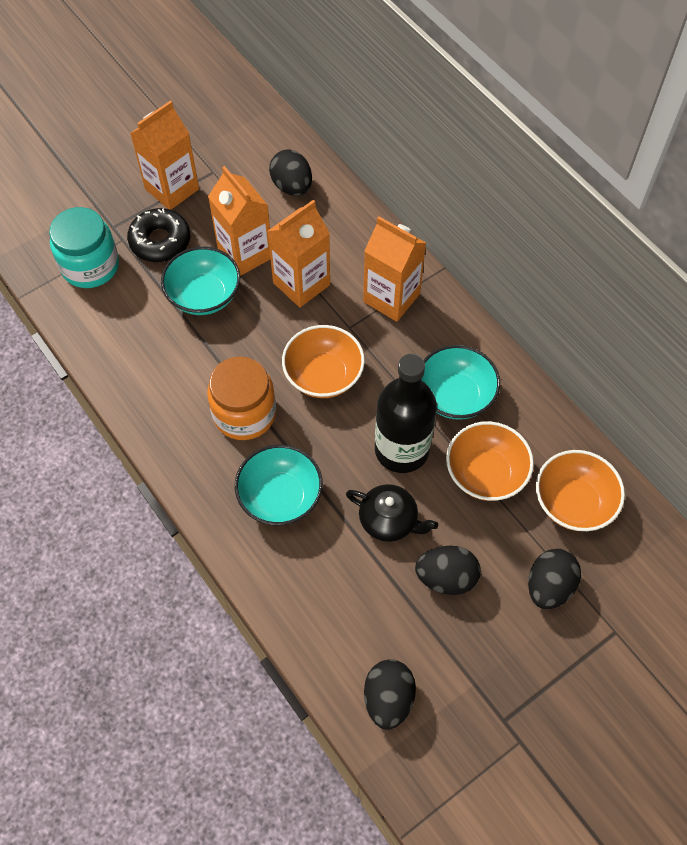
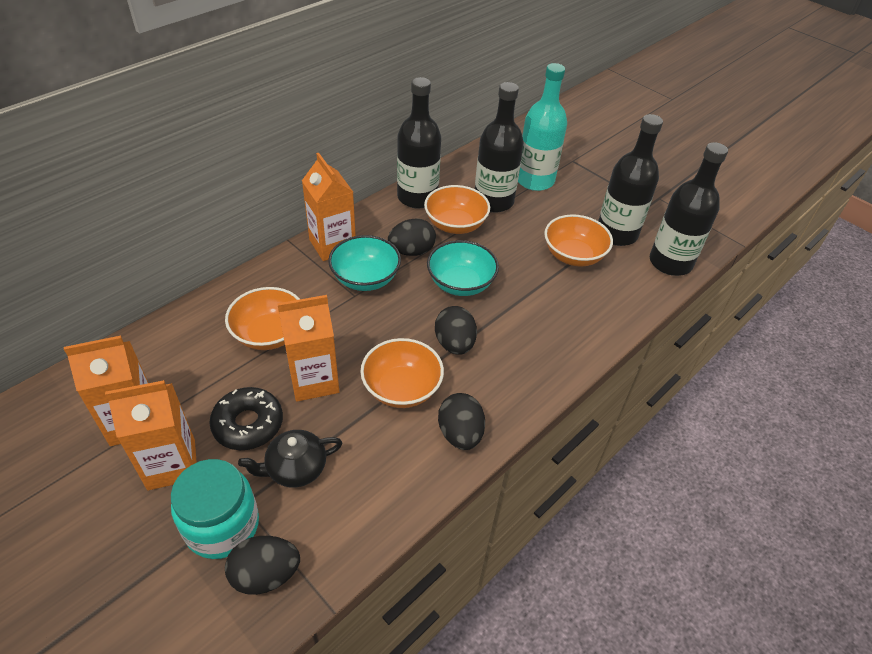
black bottle: [375,354,437,473] = 1 -> [397,77,441,209] [475,82,524,212] [598,114,663,246] [650,142,728,276] = 4
orange bowl: [282,325,365,398] [446,421,534,501] [536,450,625,531] = 3 -> [225,287,300,350] [360,338,444,408] [424,185,490,234] [544,214,613,266] = 4
orange jar: [207,357,276,440] = 1 -> none = 0
turquoise bottle: none = 0 -> [518,63,567,191] = 1
turquoise bowl: [161,247,240,315] [235,445,323,526] [421,345,500,420] = 3 -> [328,235,401,291] [427,240,499,296] = 2

